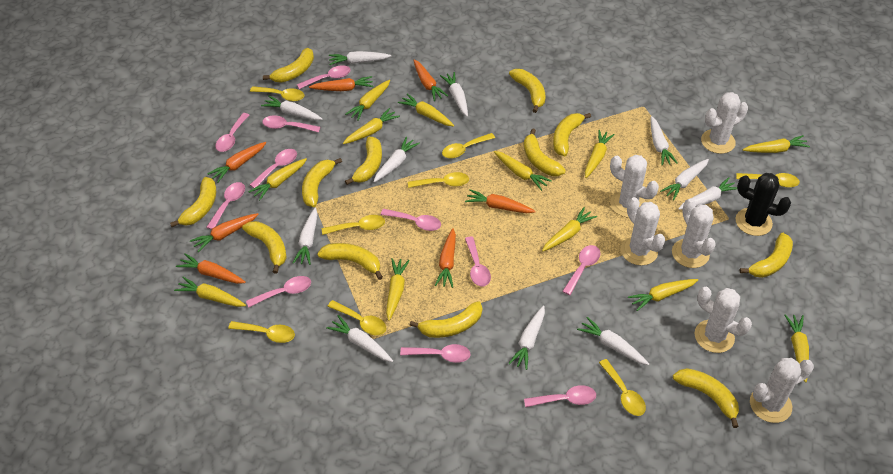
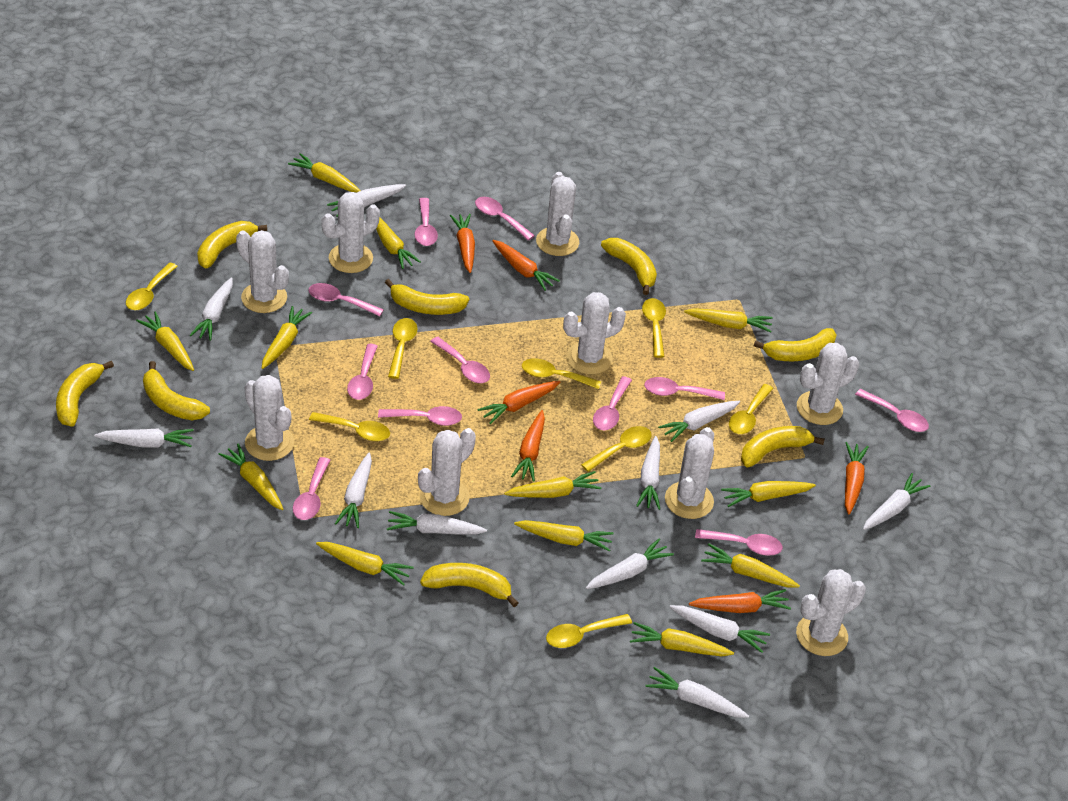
black cactus: [735,173,791,236] = 1 -> none = 0
orange carrot: [176,253,246,284] [190,213,259,252] [207,142,266,183] [309,76,374,91] [413,59,448,101] [435,228,456,288] [465,189,536,213] = 7 -> [450,214,475,273] [477,381,560,424] [492,240,560,291] [511,410,545,482] [689,589,791,613] [845,442,868,515] = 6
white cactus: [610,155,659,218] [621,197,665,265] [672,198,716,268] [694,287,752,353] [701,92,748,154] [750,358,814,423] = 6 -> [236,230,289,313] [245,375,294,461] [321,192,380,273] [418,428,476,516] [536,172,579,256] [563,292,626,375] [665,427,714,519] [796,569,866,656] [797,343,859,425] = 9
yellow banana: [170,177,216,227] [242,221,287,274] [263,48,314,83] [302,158,342,207] [317,243,383,280] [345,136,382,185] [410,301,482,338] [509,69,545,113] [524,129,566,176] [553,113,591,156] [673,368,739,428] [740,233,793,278] = 12 -> [56,361,114,427] [143,361,210,420] [197,221,267,269] [385,279,469,315] [420,563,518,607] [601,238,657,295] [741,426,825,467] [754,328,836,361] = 8

